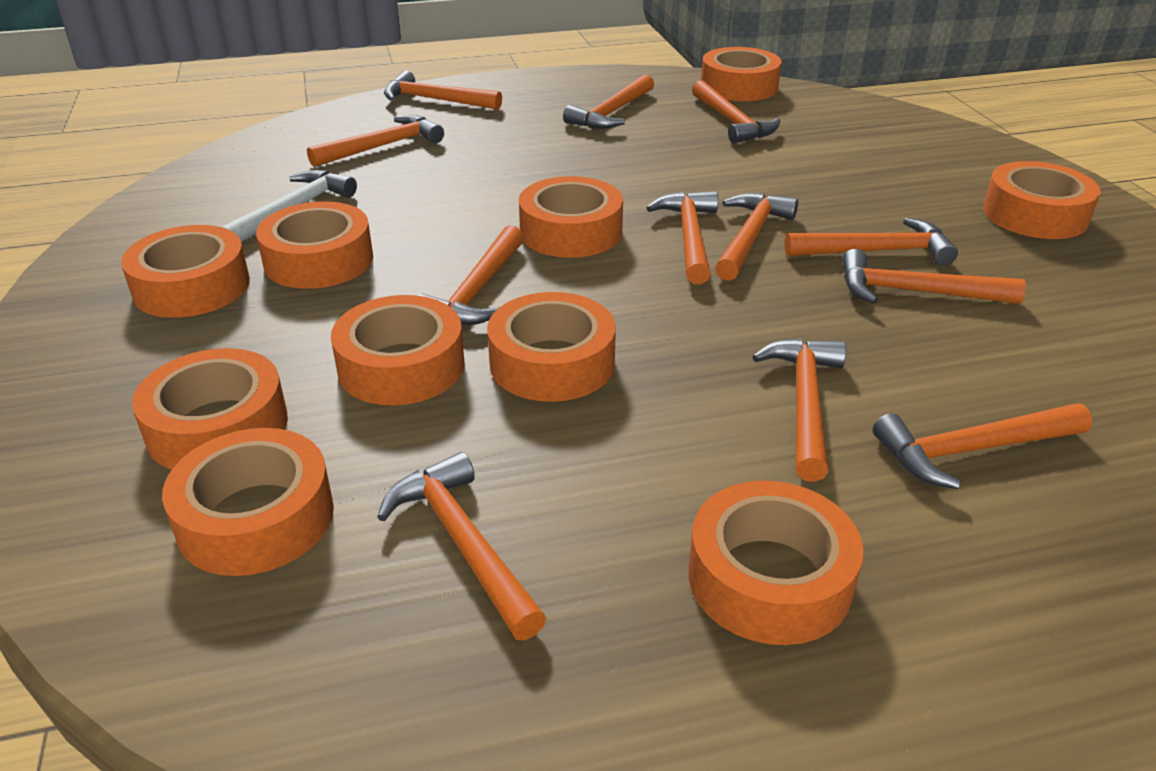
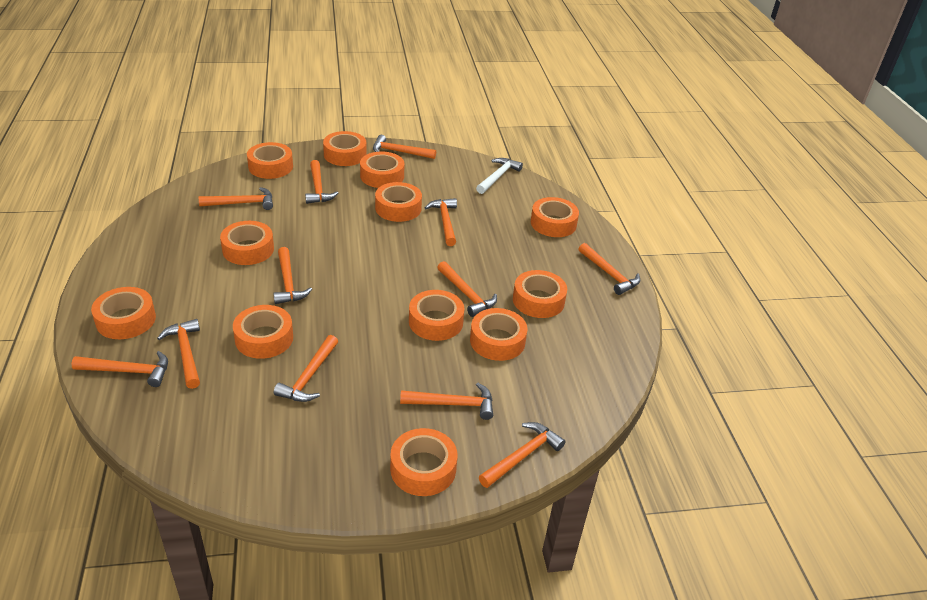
orange tape: [121,225,250,318] [132,348,288,469] [162,428,334,576] [256,201,373,289] [331,295,465,406] [487,292,616,402] [519,176,623,258] [688,481,863,645] [701,47,781,101] [983,161,1100,239] = 10 -> [91,287,156,339] [220,221,274,265] [233,305,293,359] [247,142,293,179] [323,131,367,166] [360,152,404,188] [375,182,422,222] [390,428,457,496] [409,290,464,341] [470,308,528,361] [513,270,567,318] [531,197,579,237] = 12

